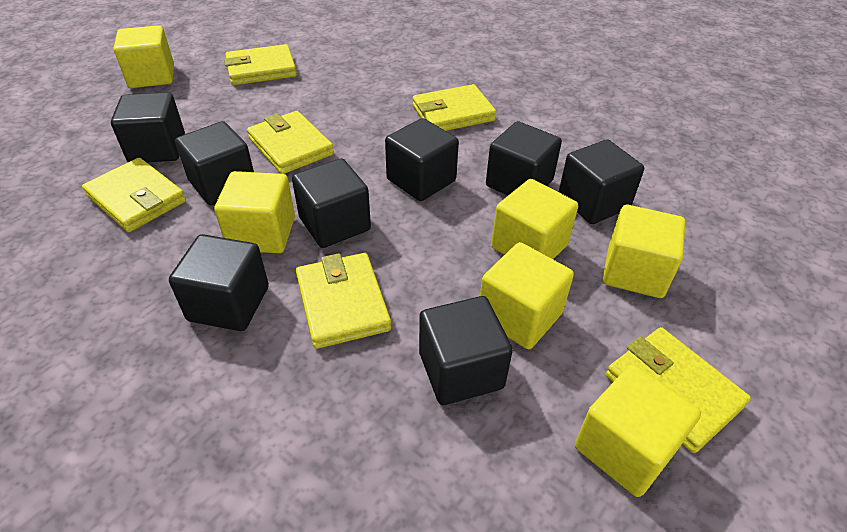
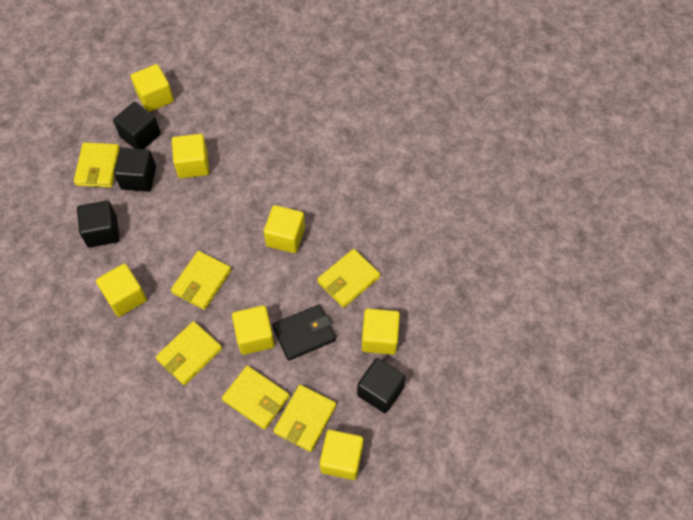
black cube: [111,92,185,163] [169,234,269,331] [175,121,254,205] [292,158,371,248] [385,118,459,201] [419,296,513,405] [486,121,562,196] [559,139,644,224] = 8 -> [77,200,119,248] [113,102,161,149] [114,148,156,192] [357,358,406,413] = 4
black wallet: none = 0 -> [272,305,336,361] = 1
yellow cube: [114,25,174,88] [214,171,295,253] [480,242,574,349] [491,179,578,259] [575,364,701,497] [603,205,685,298] = 6 -> [96,264,147,317] [131,64,174,112] [172,134,209,178] [232,305,275,355] [264,205,305,253] [320,430,363,480] [362,309,400,355] = 7

